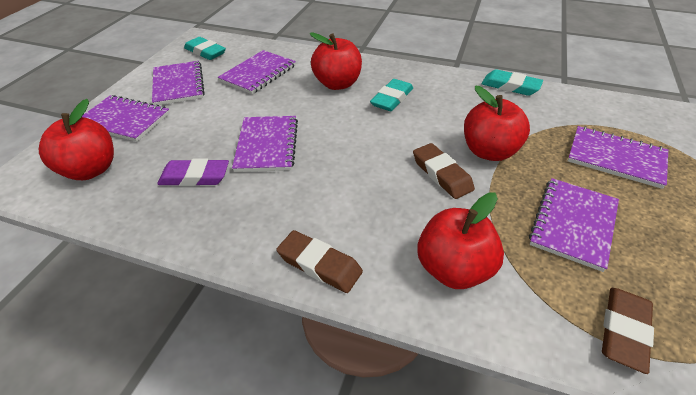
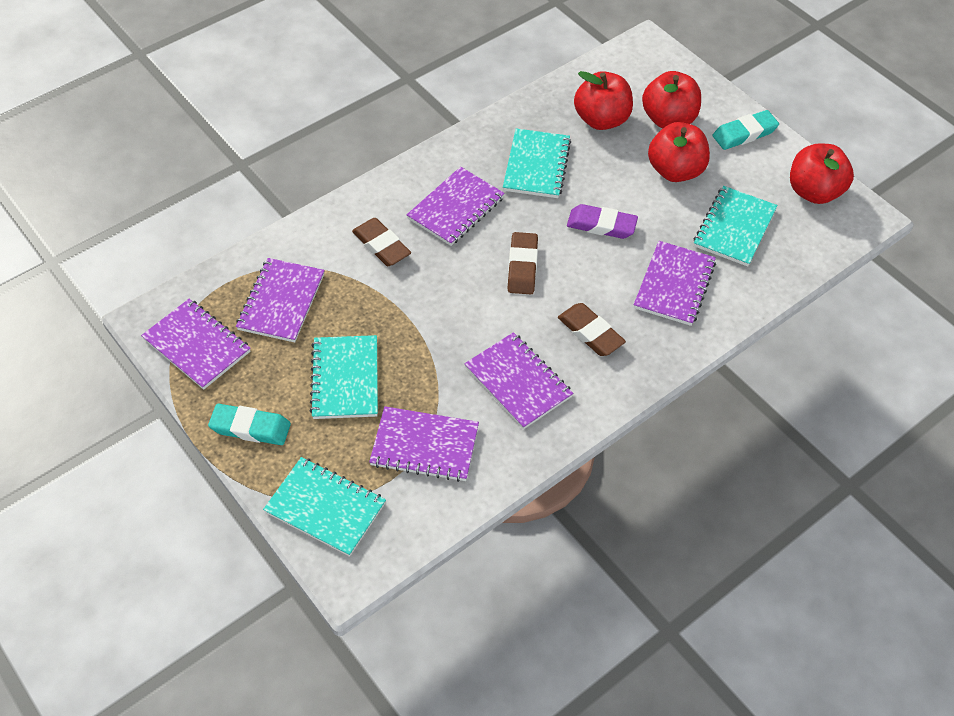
turquoise eraser: [184,37,226,60] [370,79,413,111] [481,69,543,96] = 3 -> [208,404,291,445] [712,110,779,150] = 2
turquoise notebook: none = 0 -> [263,457,386,557] [310,335,378,419] [503,128,571,198] [693,186,778,267] = 4

